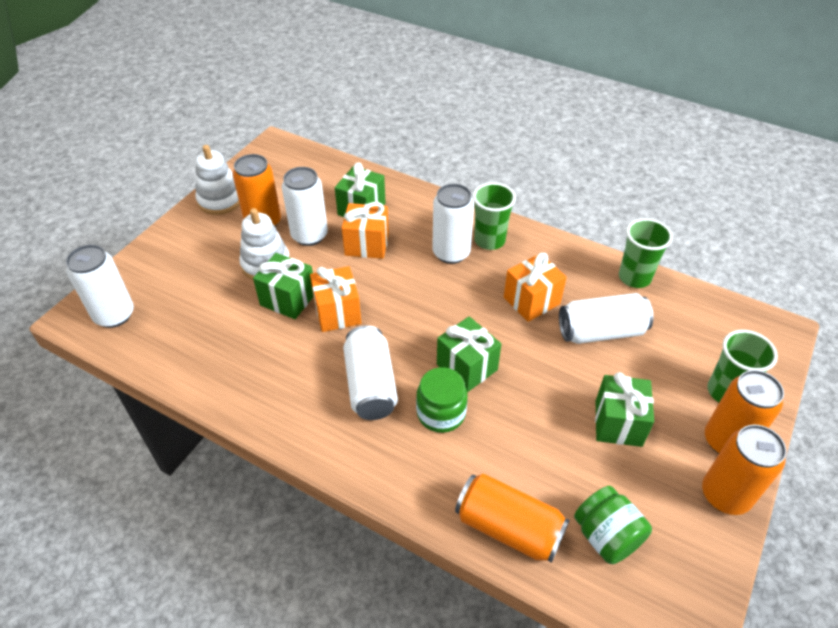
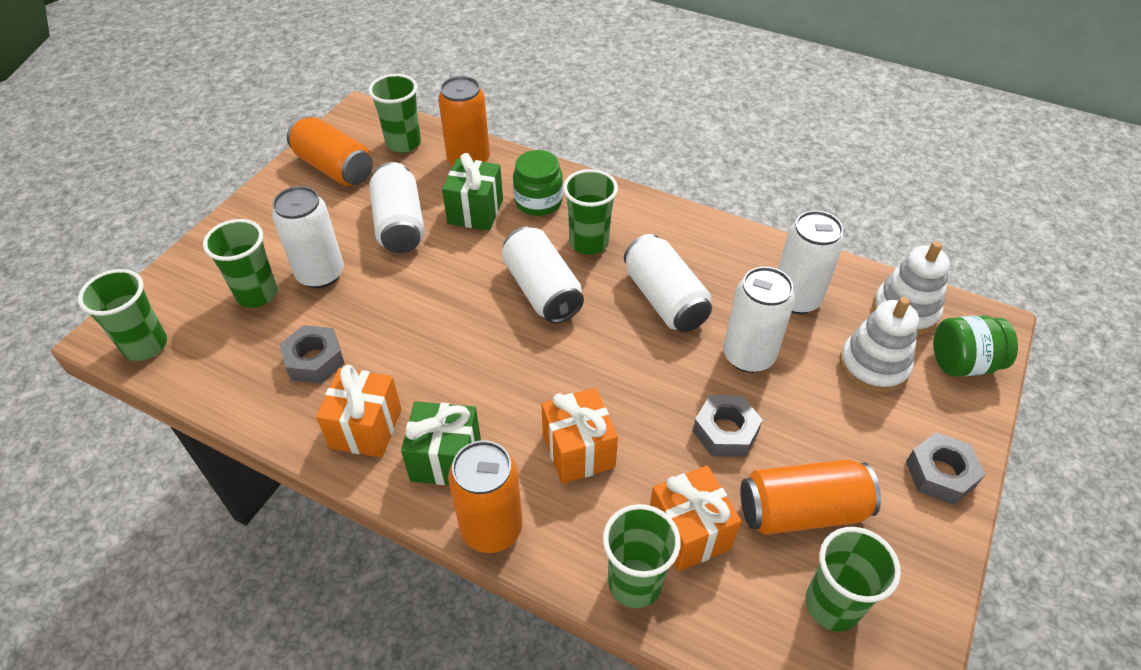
green cup: [473,182,516,250] [619,218,673,288] [707,330,778,402] = 3 -> [78,269,167,361] [203,219,278,308] [369,74,421,153] [563,169,618,255] [603,504,681,608] [805,527,901,632] = 6
green gift: [253,253,314,319] [335,163,386,217] [437,316,501,392] [595,372,654,447] = 4 -> [401,401,481,485] [442,153,503,231] = 2
grey nut: none = 0 -> [280,325,345,383] [693,395,763,457] [906,432,985,505] = 3
white can: [66,244,134,328] [282,167,328,246] [343,325,398,420] [432,184,474,264] [559,293,653,344] = 5 -> [272,186,344,288] [369,162,425,253] [502,227,584,323] [624,234,712,332] [723,267,795,373] [778,210,844,314] = 6

